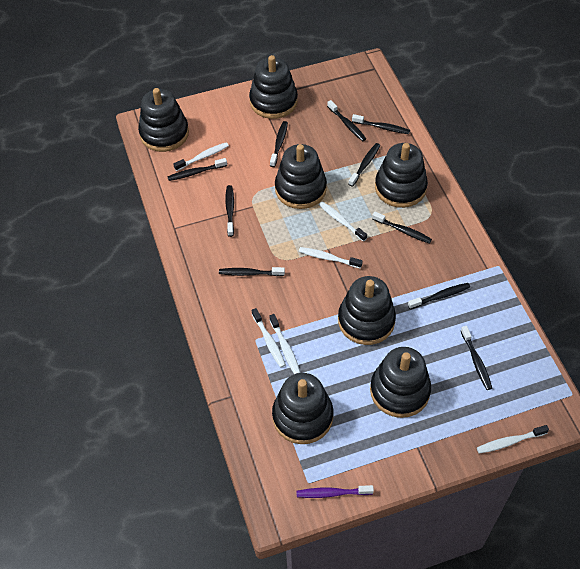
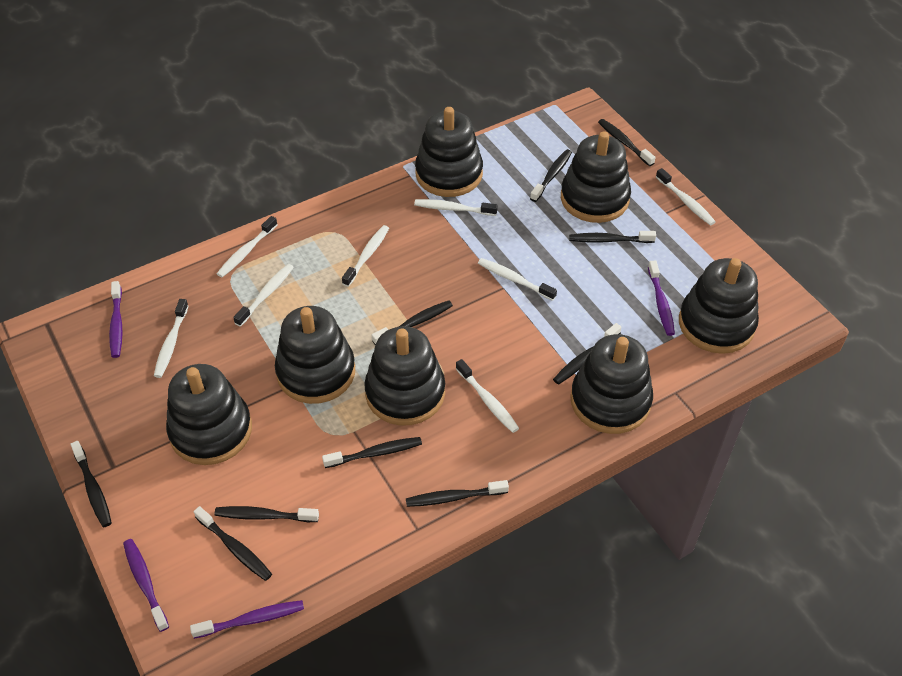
purple toothbrush: [296,485,374,498] = 1 -> [109,281,123,358] [123,539,169,632] [190,600,304,639] [648,261,675,336] = 4
white toothbrush: [173,142,229,171] [252,308,286,368] [269,314,300,374] [299,247,363,269] [319,202,367,242] [477,425,549,454] = 6 -> [154,299,188,378] [217,216,278,277] [233,264,294,327] [342,225,389,287] [414,199,498,216] [456,359,519,433] [478,258,557,301] [656,168,716,226] = 8

